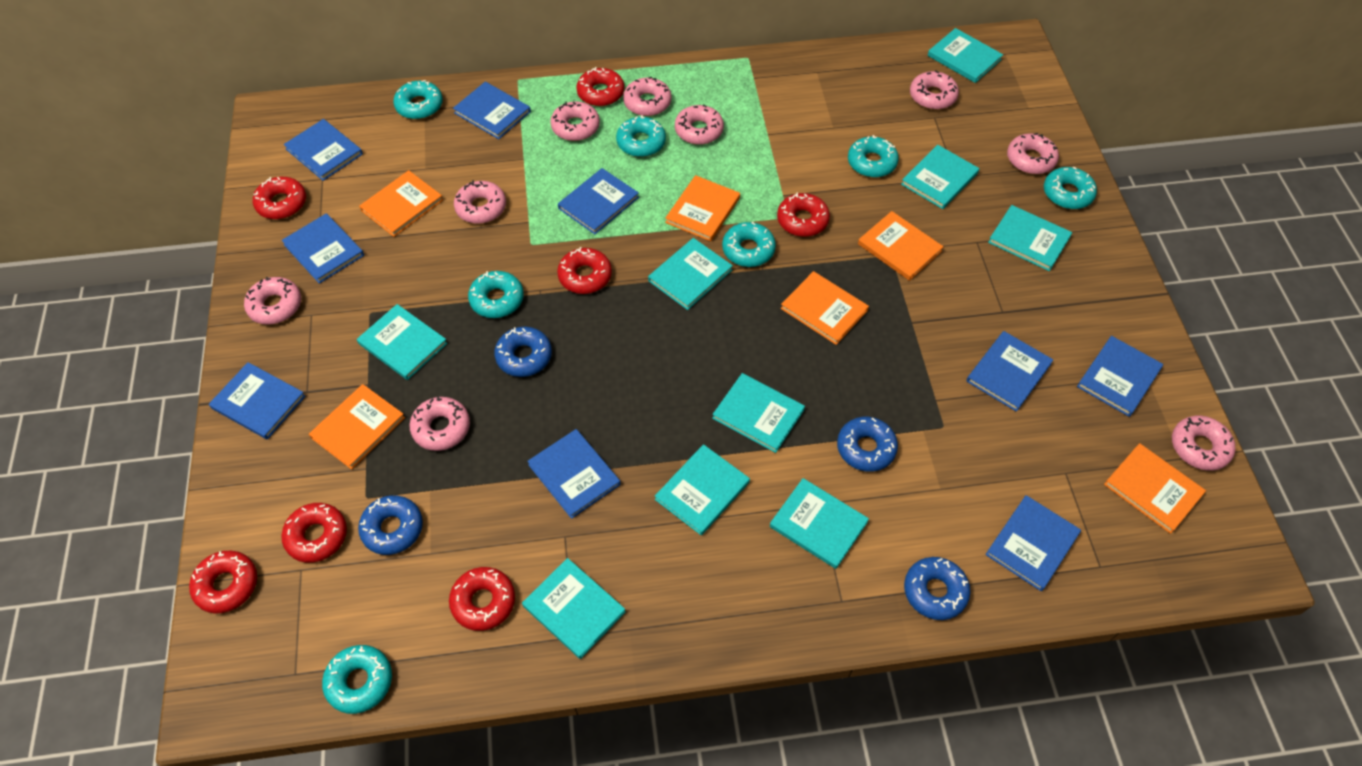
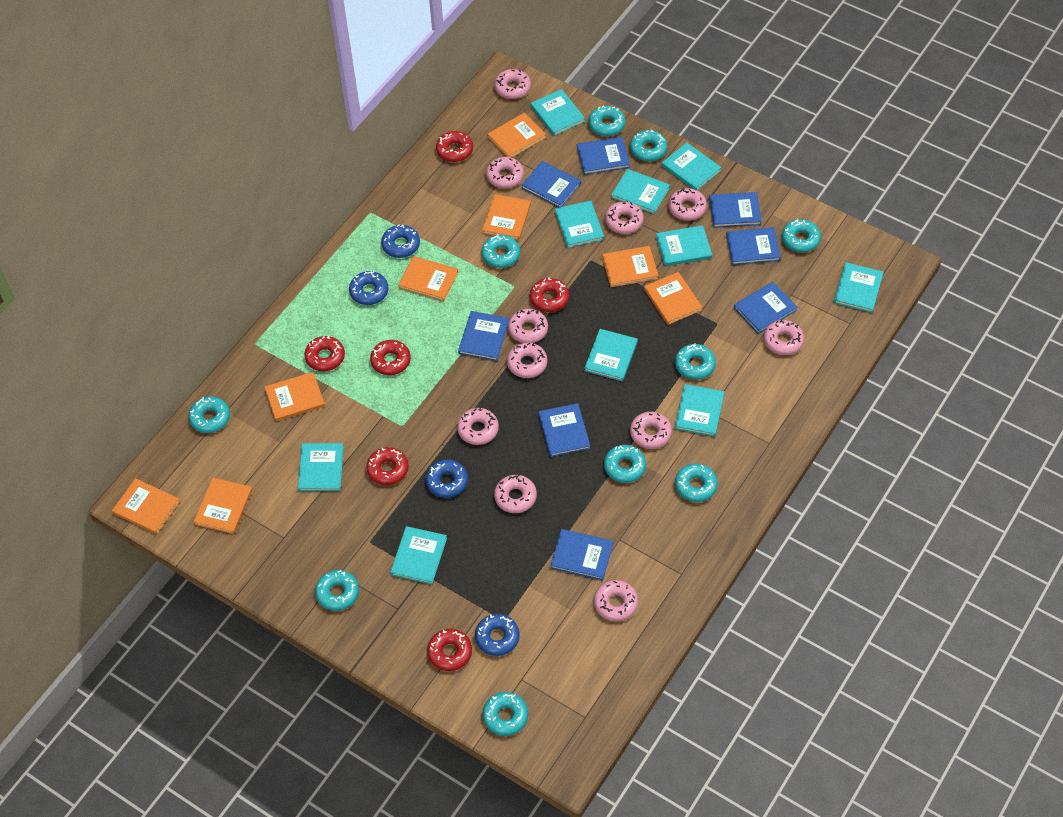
blue book: [209,362,306,440] [282,213,364,284] [284,119,363,181] [453,82,531,139] [527,429,621,519] [558,168,639,234] [966,331,1053,412] [986,495,1081,591] [1077,336,1163,417] = 9 -> [458,311,509,361] [522,161,581,207] [538,403,590,457] [550,529,613,581] [577,137,630,175] [709,192,762,228] [726,227,781,265] [734,282,797,334] = 8
orange book: [309,384,405,470] [359,170,443,237] [665,175,740,241] [781,271,869,345] [858,211,944,281] [1104,443,1206,534] = 6 -> [112,478,180,534] [194,478,252,534] [265,372,325,421] [399,256,458,301] [482,194,531,241] [488,112,546,158] [602,246,659,287] [644,272,702,325] = 8
pink donut: [244,277,301,325] [409,396,470,451] [454,180,506,224] [550,101,600,141] [623,77,672,116] [675,105,724,145] [910,71,959,110] [1007,133,1059,174] [1172,416,1235,471] = 9 -> [457,407,499,445] [486,157,524,188] [494,69,531,99] [494,474,537,513] [507,342,547,378] [508,309,548,343] [594,580,638,621] [605,201,644,234] [630,412,672,449] [668,188,707,221] [764,320,804,355] = 11
red donut: [189,551,257,613] [253,177,306,219] [281,503,347,563] [449,567,515,631] [557,247,612,294] [576,67,624,106] [777,192,830,237] = 7 -> [304,336,345,371] [366,447,409,485] [370,340,411,375] [427,629,472,671] [436,131,473,162] [530,277,569,312] = 6
turquoise book: [357,304,447,380] [522,558,626,659] [648,238,733,310] [655,444,750,536] [712,373,805,453] [770,478,869,569] [901,145,979,209] [928,28,1003,83] [988,205,1072,271] = 9 -> [298,443,344,491] [390,526,447,585] [531,89,585,136] [555,201,604,248] [585,329,638,382] [611,169,670,214] [656,225,712,266] [662,143,721,190] [675,384,725,437] [834,262,884,313] = 10
turquoise donut: [322,645,392,714] [393,80,443,119] [468,271,524,318] [616,115,666,157] [722,222,776,267] [848,135,899,177] [1044,166,1097,209] = 7 -> [189,396,230,433] [315,570,359,611] [481,234,520,268] [483,692,528,736] [588,106,625,136] [604,445,646,483] [630,130,667,161] [675,343,716,380] [675,463,718,502] [782,219,821,252] = 10

